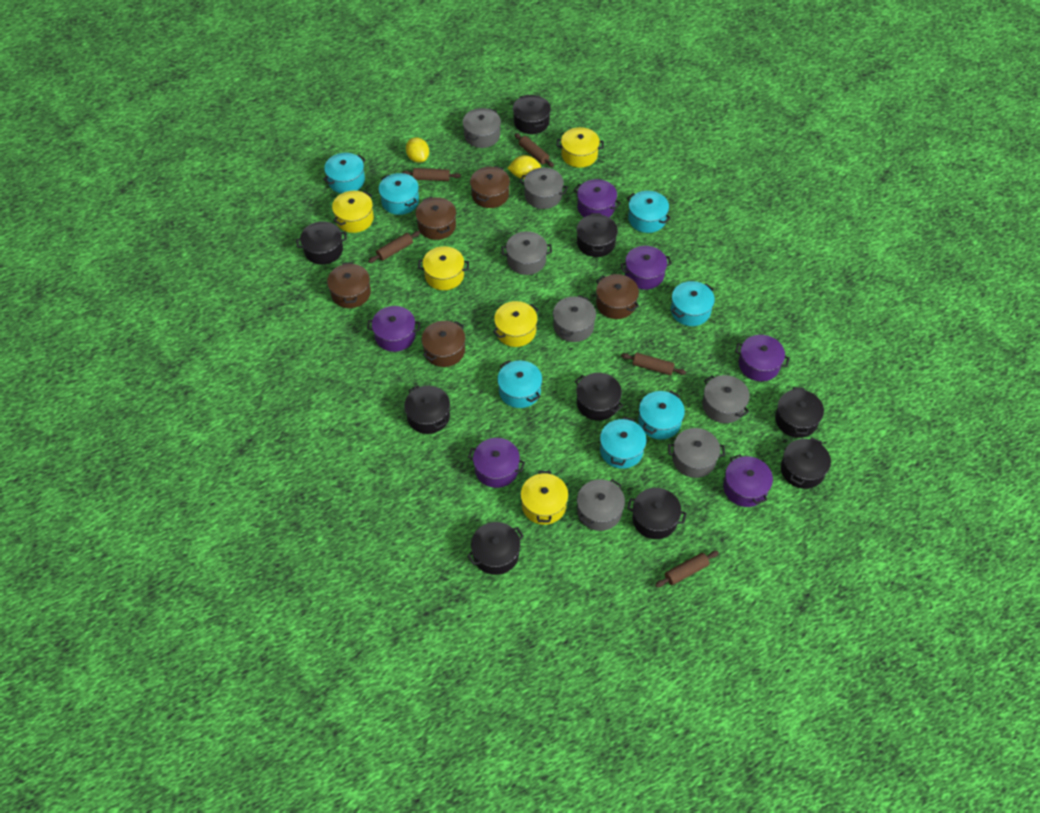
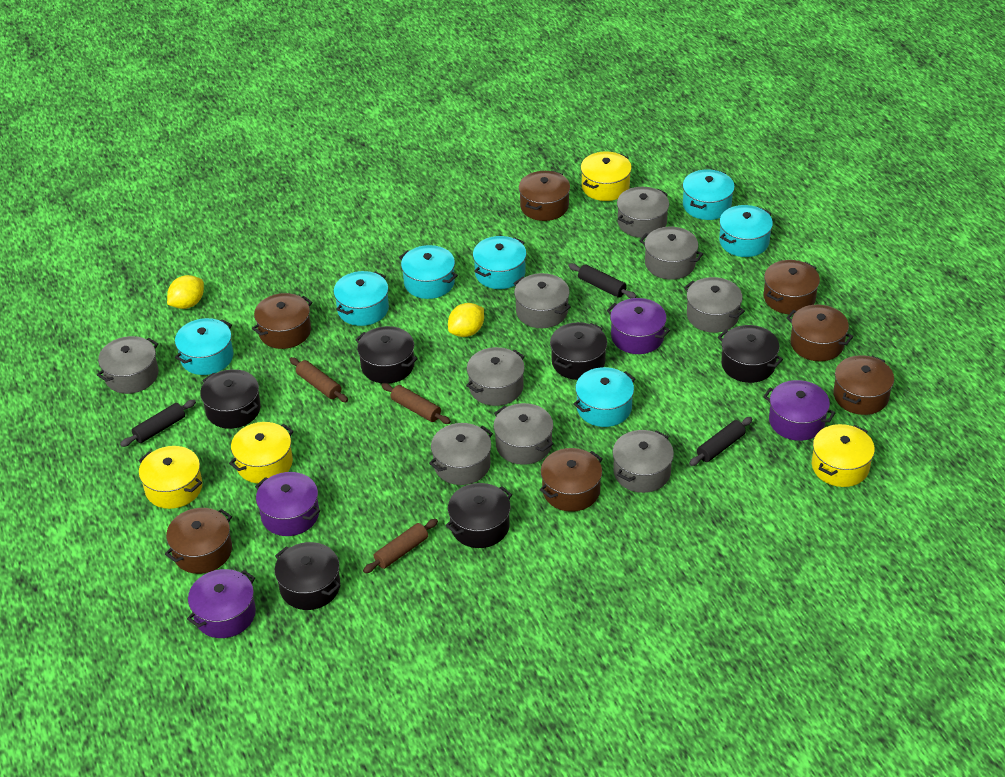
black pot: [296,221,347,265] [404,385,450,434] [467,522,524,575] [513,94,551,134] [575,373,623,421] [577,213,618,257] [627,488,687,539] [775,387,824,438] [781,437,831,489] = 9 -> [200,369,261,429] [275,542,341,610] [355,326,417,384] [446,483,512,548] [550,322,607,380] [718,325,783,383] = 6
black rolling pin: none = 0 -> [120,400,196,447] [568,263,637,299] [689,417,753,466] = 3
brown pot: [327,262,371,308] [415,197,456,240] [422,321,465,367] [470,166,510,208] [596,274,639,319] = 5 -> [165,508,232,574] [252,293,312,349] [519,171,570,221] [540,448,602,512] [764,260,820,315] [786,305,853,361] [833,355,894,415] = 7
brown rolling pin: [368,231,420,263] [402,168,461,181] [514,133,554,167] [621,353,686,375] [655,551,719,587] = 5 -> [289,357,348,402] [363,519,438,573] [381,383,451,424] = 3
grey pot: [463,108,501,148] [501,231,552,275] [519,168,568,209] [553,295,596,342] [577,479,625,531] [668,428,725,478] [702,375,750,423] = 7 -> [97,336,159,394] [429,423,493,485] [466,347,525,406] [493,403,553,465] [513,273,571,328] [612,430,674,493] [617,187,669,238] [640,227,703,280] [684,277,745,333] = 9
purple pot: [367,306,420,352] [468,438,525,488] [574,179,621,217] [620,246,672,290] [723,454,773,507] [735,335,790,381] = 6 -> [187,569,256,638] [255,472,321,536] [607,298,670,354] [764,380,835,441] = 4
yellow pot: [332,191,374,233] [418,246,469,290] [493,301,538,347] [521,471,569,525] [557,127,604,168] = 5 -> [139,446,203,509] [229,422,294,484] [581,152,632,201] [812,424,875,487] = 4

